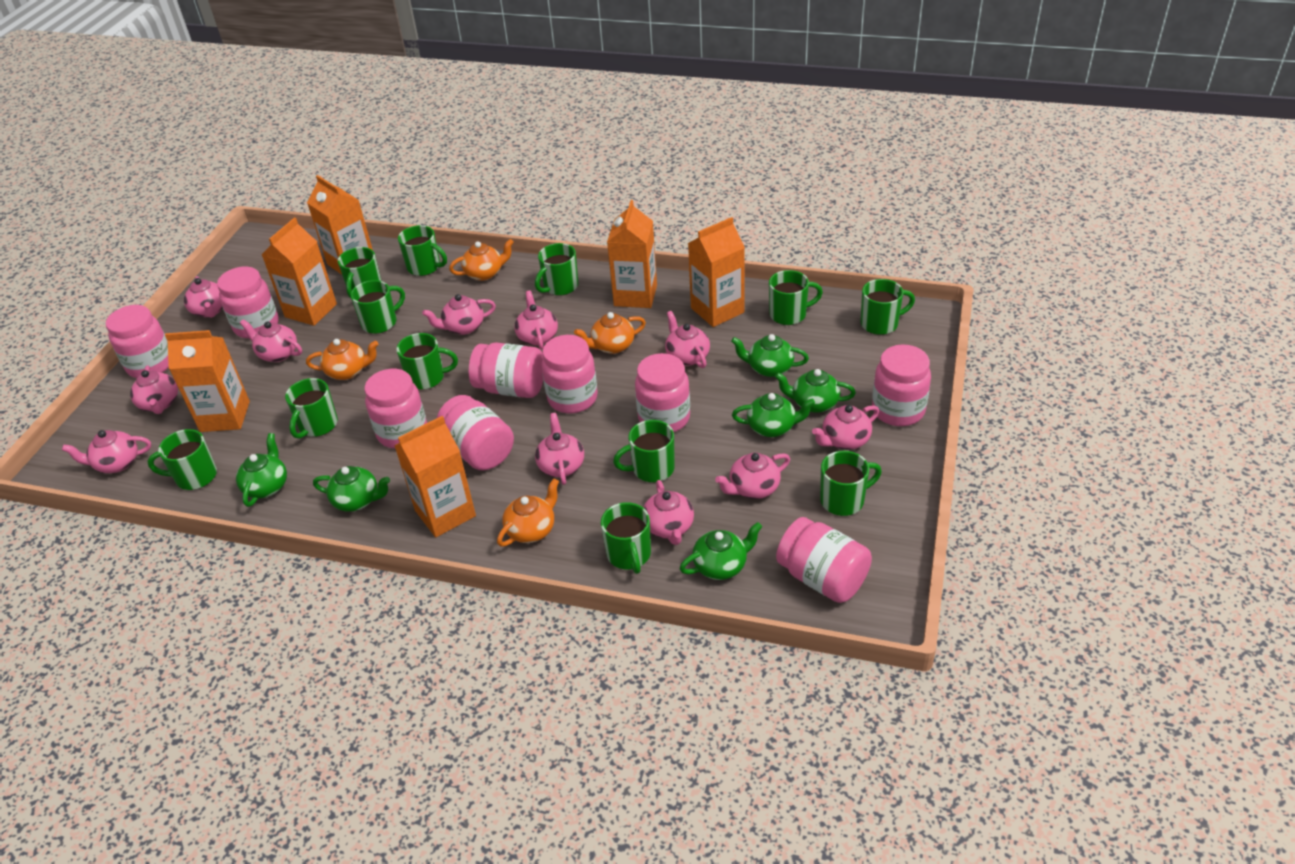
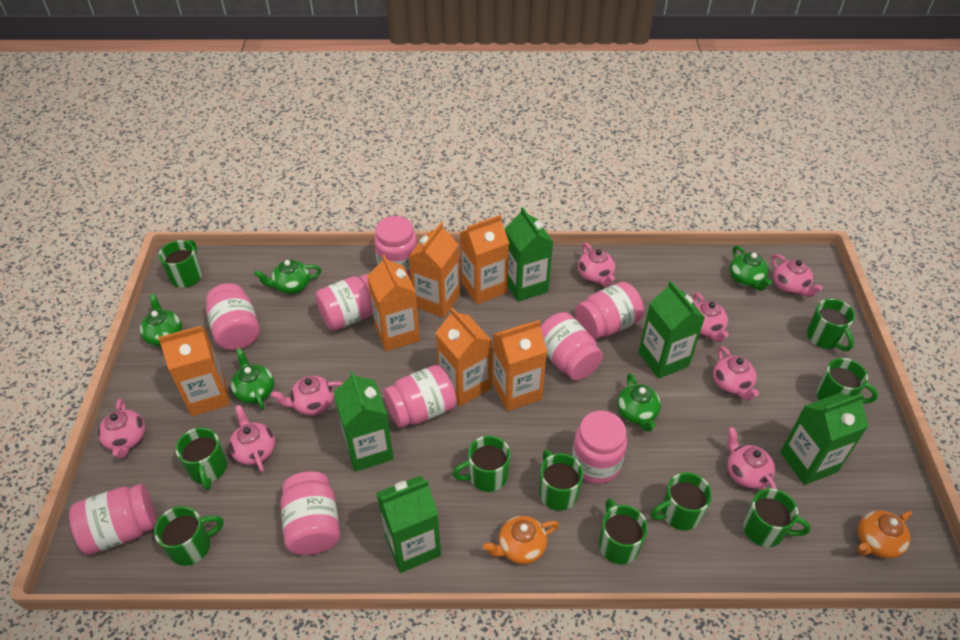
green carton: none = 0 -> [333,371,394,472] [376,476,441,573] [505,207,553,302] [638,281,705,379] [780,393,868,485] = 5
green mug: [147,429,217,490] [285,378,338,439] [338,247,381,298] [351,280,405,334] [396,333,458,390] [398,225,447,276] [535,243,578,296] [601,502,651,574] [613,420,675,482] [769,270,823,325] [820,451,882,516] [861,279,915,335] = 12 -> [154,506,223,566] [159,240,202,288] [176,427,227,490] [453,436,510,492] [539,450,584,511] [599,498,648,565] [651,472,712,530] [743,489,811,547] [807,299,855,351] [816,358,878,404] = 10
green teapot: [236,433,287,507] [313,466,390,512] [680,522,762,580] [731,334,809,377] [732,393,815,437] [775,369,856,413] = 6 -> [140,293,182,346] [231,348,274,410] [254,260,321,294] [617,373,661,432] [729,246,772,291] = 5
orange teapot: [306,339,379,380] [449,239,514,281] [497,478,559,547] [574,312,646,354] = 4 -> [483,516,559,564] [857,510,912,559] = 2
pink teapot: [62,430,151,473] [130,365,178,414] [184,276,223,318] [240,319,302,362] [422,294,496,335] [514,291,558,350] [535,413,584,485] [643,480,694,545] [665,311,710,368] [715,453,790,499] [812,405,879,450] = 11 -> [98,399,145,459] [229,405,275,473] [271,375,343,416] [578,243,615,287] [693,293,729,342] [713,346,759,401] [727,427,777,490] [771,254,823,297] = 8

